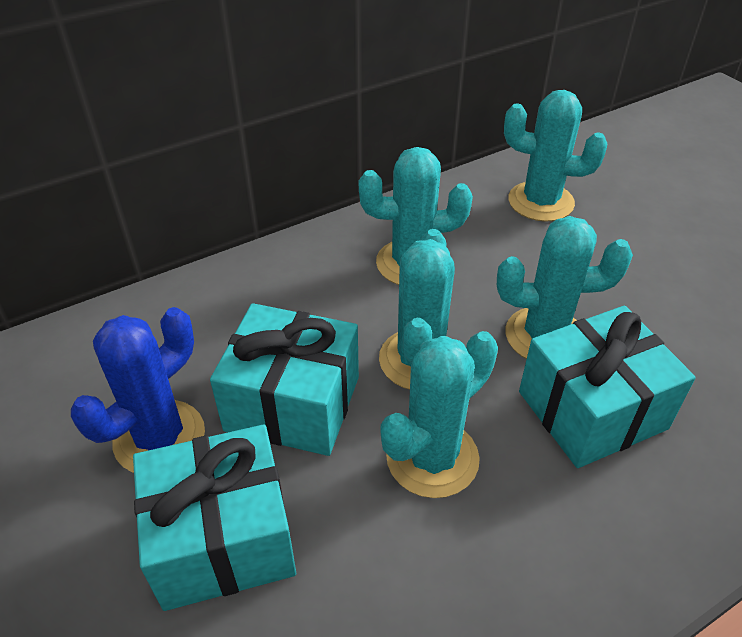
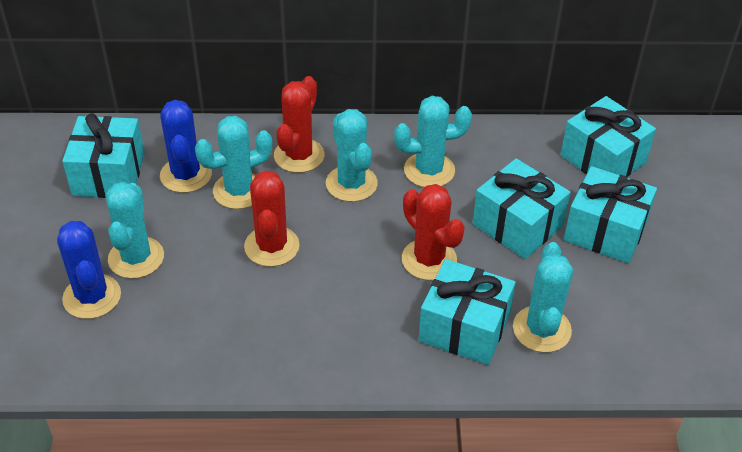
blue cactus: [71,307,205,473] = 1 -> [57,221,121,319] [160,100,212,193] = 2
red cactus: none = 0 -> [244,170,300,267] [274,76,324,173] [402,184,465,280] = 3
turquoise gift: [133,425,296,611] [210,303,359,456] [519,306,696,468] = 3 -> [62,113,145,198] [418,259,516,365] [472,158,571,259] [560,96,656,177] [564,166,657,263] = 5

